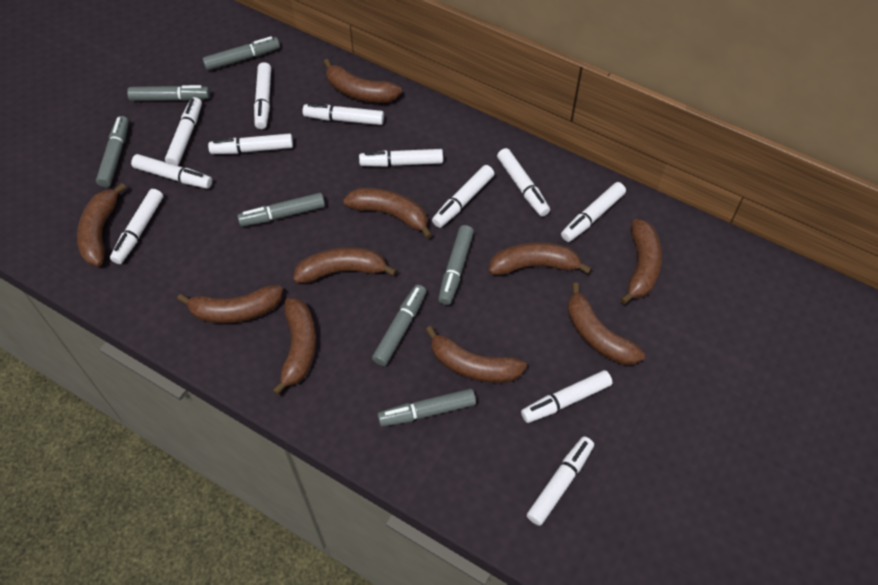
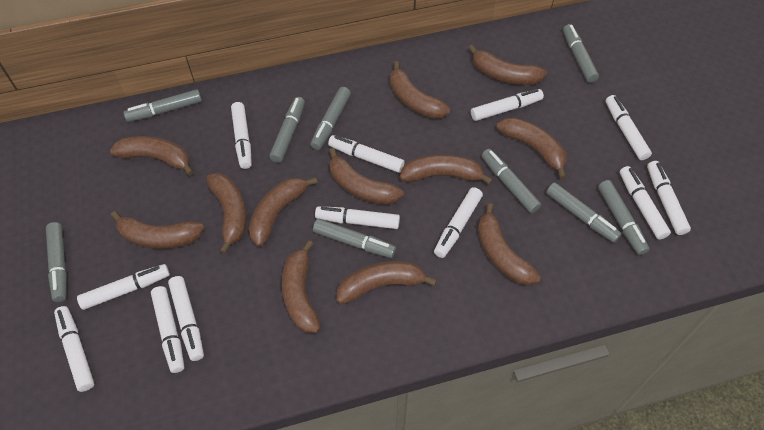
brown banana: [77,183,126,266] [177,285,283,323] [272,298,316,395] [293,247,397,283] [323,59,402,103] [343,188,432,239] [425,326,527,383] [489,242,592,275] [568,283,645,365] [620,219,662,304] = 10 -> [110,136,194,176] [111,211,204,249] [206,173,247,254] [249,177,318,247] [282,240,320,333] [329,148,404,205] [337,261,437,304] [390,61,450,119] [400,154,493,185] [468,45,547,85] [478,203,541,285] [496,117,567,179] = 12
grey marker: [96,116,129,187] [127,85,210,101] [203,36,280,71] [237,193,325,227] [372,285,426,366] [378,389,476,427] [438,225,474,305] = 7 -> [46,222,67,302] [124,89,202,122] [269,97,305,163] [311,87,351,150] [313,219,396,258] [482,149,541,213] [546,182,622,242] [563,24,599,83] [598,180,649,255] = 9

